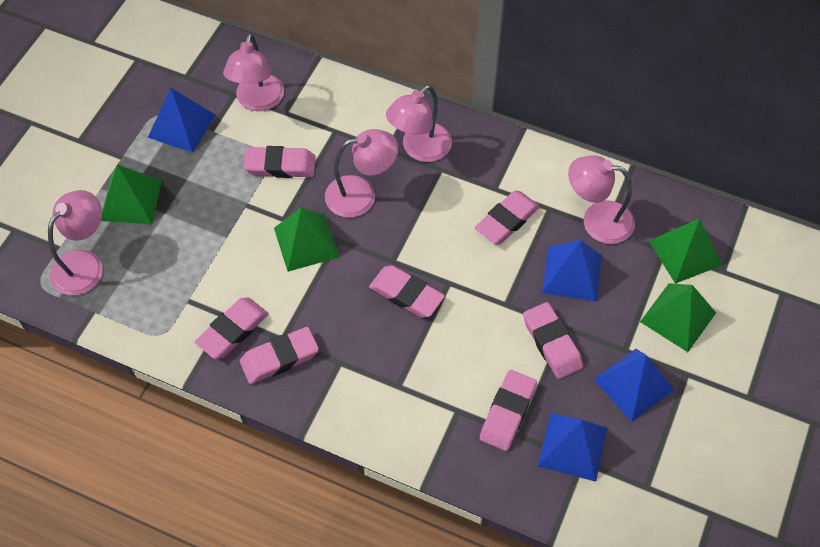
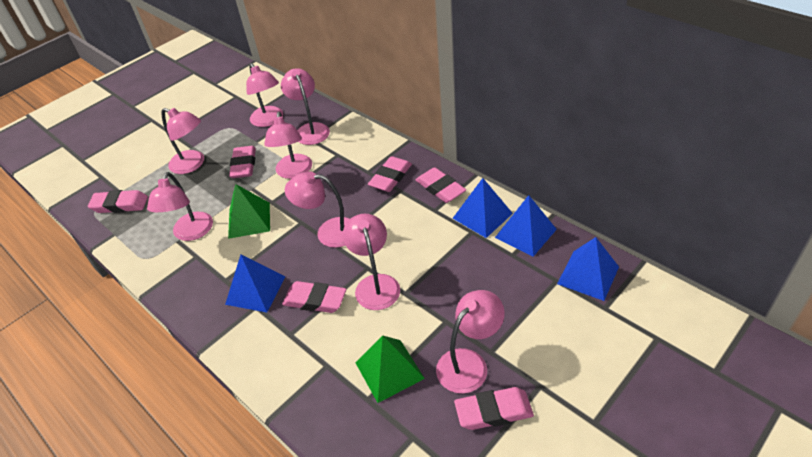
green pyramid: [101,164,162,224] [274,208,339,272] [640,283,716,352] [649,218,722,284] = 4 -> [228,184,270,239] [356,335,425,403] = 2
pink eraser: [195,297,269,359] [240,327,319,384] [244,146,316,178] [369,265,445,318] [475,190,540,244] [480,370,537,451] [523,302,583,379] = 7 -> [88,190,148,213] [229,146,256,178] [282,281,346,313] [368,156,412,192] [416,167,466,203] [454,387,534,430] = 6
pink lamp: [48,190,103,296] [223,33,284,111] [325,129,398,218] [386,85,452,162] [568,155,635,244] = 5 -> [147,172,213,241] [161,108,204,174] [246,63,283,127] [264,112,312,179] [281,68,330,145] [285,171,350,248] [343,214,400,310] [436,290,505,394] = 8

